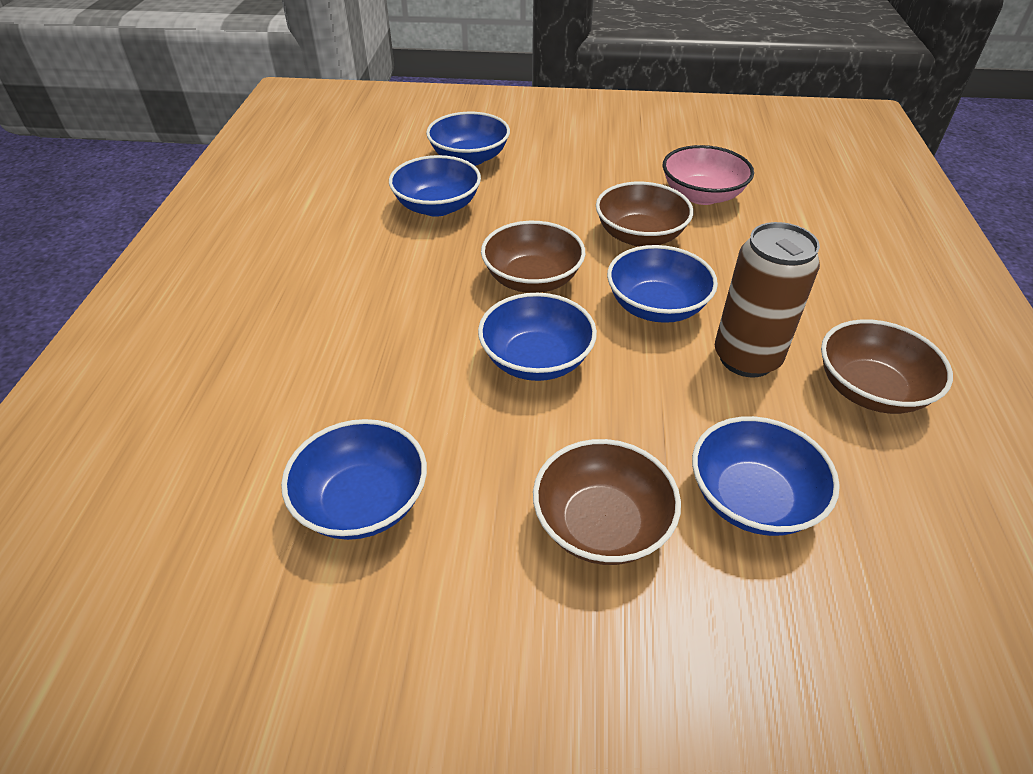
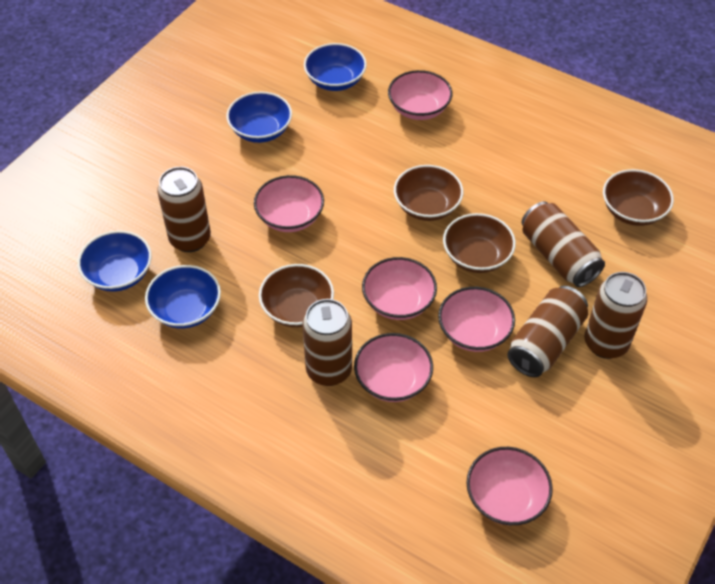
blue bowl: [281,419,427,540] [389,155,481,217] [426,112,510,166] [478,293,597,381] [607,245,718,323] [692,416,840,536] = 6 -> [77,230,152,292] [145,265,221,328] [226,91,292,143] [304,43,367,91] = 4
brown can: [715,222,820,377] = 1 -> [157,167,211,252] [302,299,352,386] [507,286,588,377] [522,201,605,287] [584,272,647,359] = 5
pink bowl: [663,145,754,205] = 1 -> [254,175,324,232] [354,333,433,402] [362,257,437,320] [388,70,452,120] [438,287,515,352] [466,447,553,525] = 6

